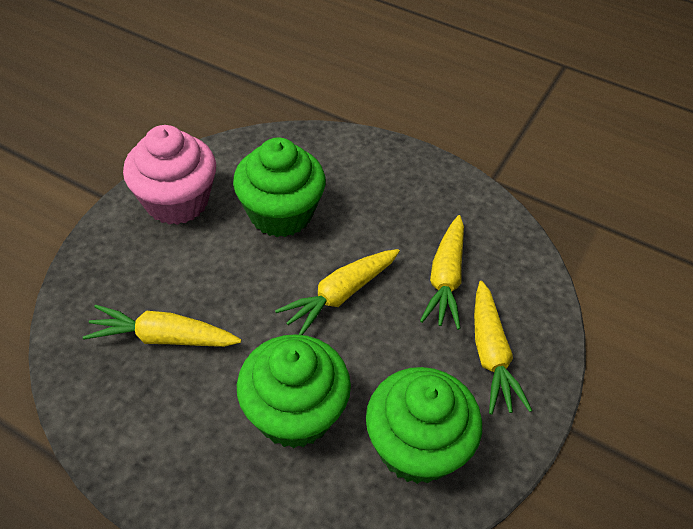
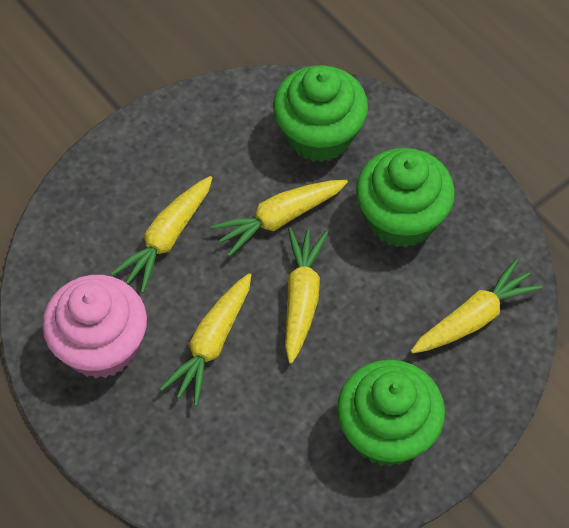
yellow carrot: [83,305,241,347] [275,249,400,335] [420,215,464,330] [474,281,533,415] = 4 -> [111,176,212,293] [160,273,251,406] [211,180,348,257] [285,228,328,364] [411,259,543,354] = 5

